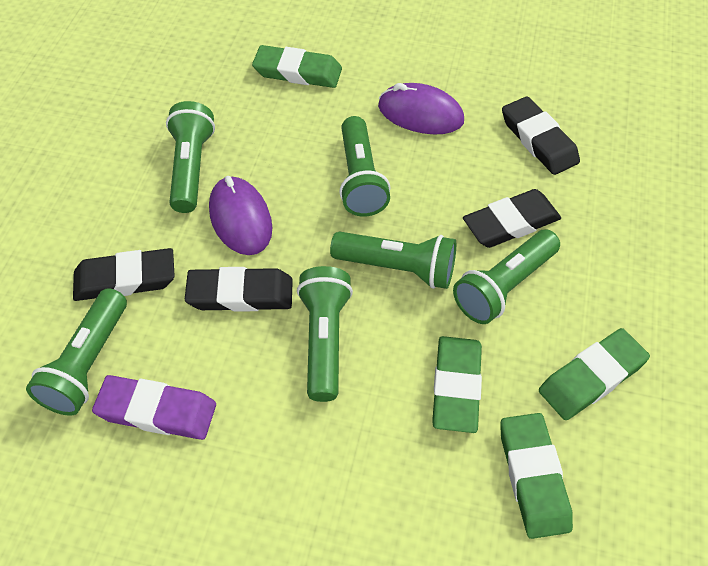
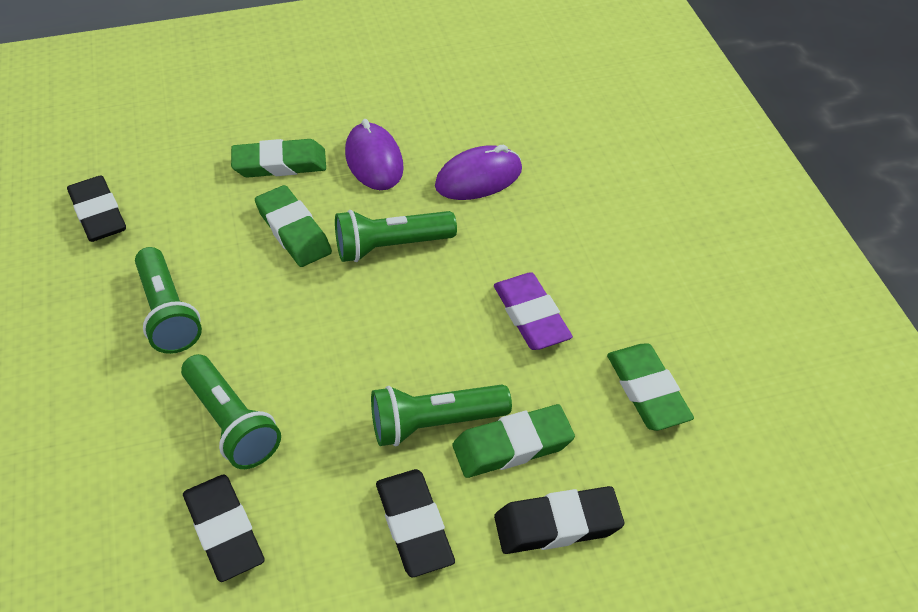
green flashlight: [26,288,127,416] [166,101,215,213] [297,266,353,402] [330,231,456,289] [339,116,390,216] [453,229,560,324] = 6 -> [135,247,202,354] [181,354,281,469] [335,210,457,262] [371,385,512,446] = 4

